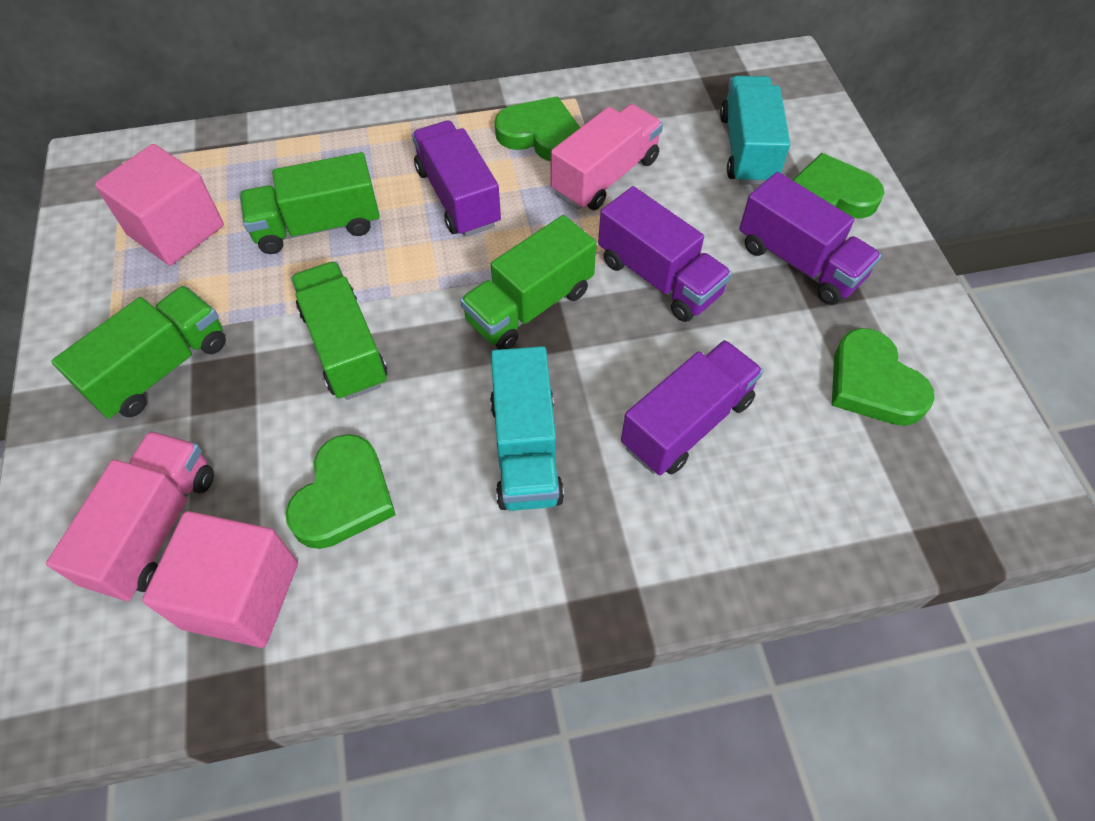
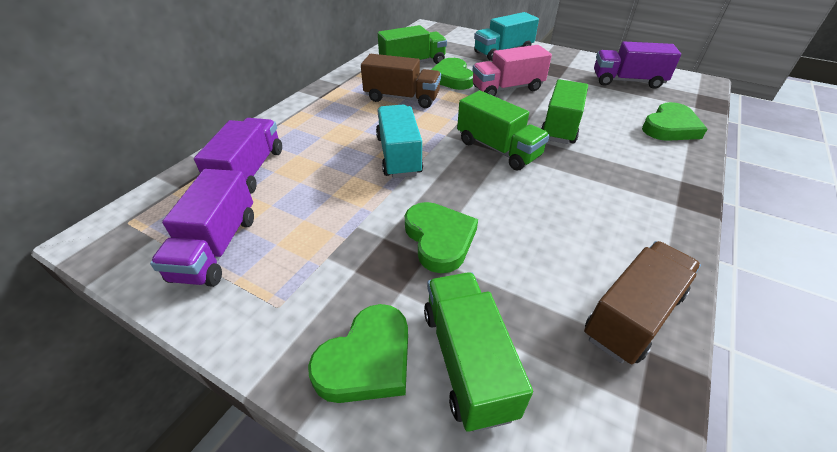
brown truck: none = 0 -> [361,54,441,108] [584,241,701,364] = 2
pink cube: [95,144,224,266] [142,511,298,648] = 2 -> none = 0
pink truck: [46,431,214,601] [551,104,663,210] = 2 -> [472,45,552,96] = 1
purple truck: [412,120,501,237] [598,186,732,322] [621,340,763,475] [739,172,882,305] = 4 -> [150,169,254,287] [194,118,282,194] [594,41,681,89] = 3

